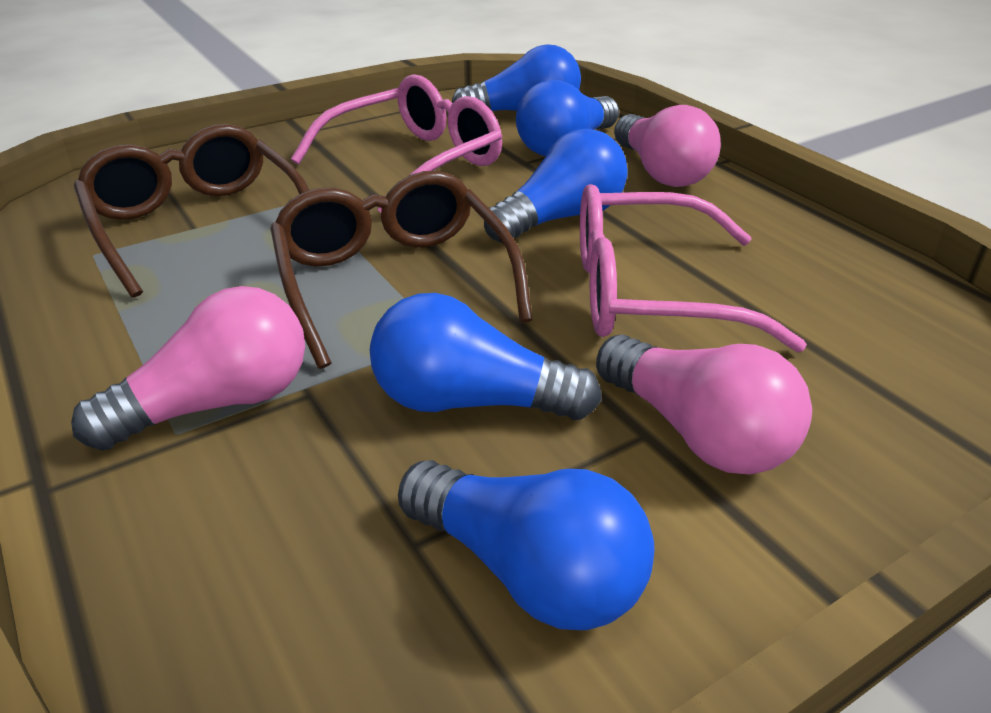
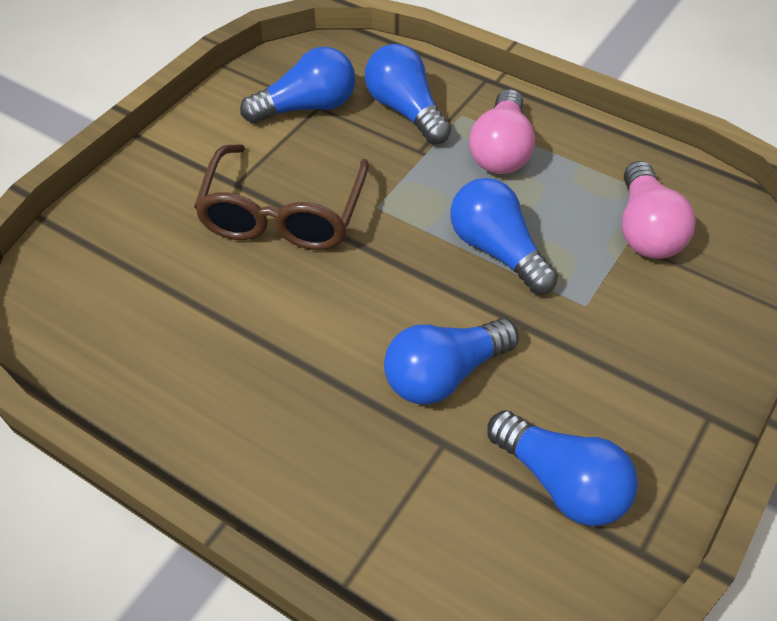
brown glasses: [74,124,309,298] [270,171,533,369] = 2 -> [194,144,369,250] = 1
pink glasses: [291,74,502,213] [580,184,807,352] = 2 -> none = 0
pink light bulb: [71,286,305,451] [596,334,812,475] [614,105,721,187] = 3 -> [469,89,535,174] [622,161,696,259] = 2

